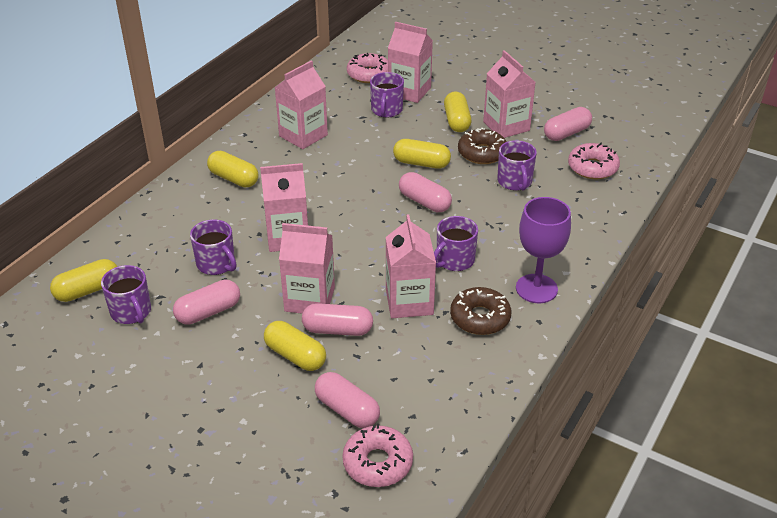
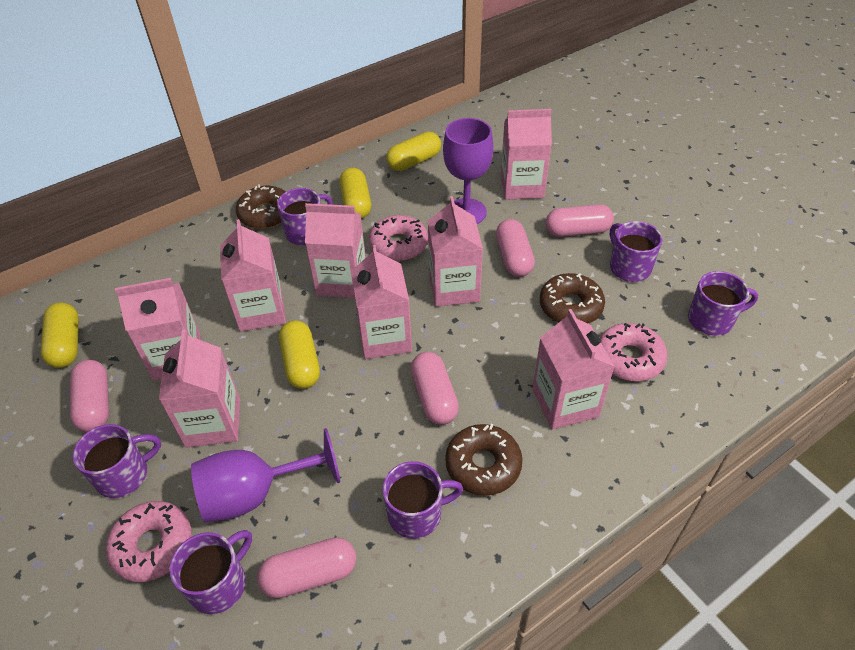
brown donut: [450,287,511,335] [458,127,507,164] = 2 -> [236,184,286,229] [445,424,522,495] [540,273,605,324] = 3
pink carton: [260,163,308,252] [274,61,328,149] [279,223,335,313] [386,214,436,318] [388,22,433,103] [483,50,535,138] = 6 -> [115,278,201,381] [159,329,240,448] [220,219,286,332] [305,203,366,298] [351,245,412,359] [428,196,483,307] [501,109,552,200] [532,309,615,430] = 8
purple goblet: [516,197,571,303] = 1 -> [191,428,340,523] [443,118,494,224] = 2
purple mug: [101,265,151,324] [190,219,236,275] [370,72,404,118] [434,216,478,271] [497,140,537,191] = 5 -> [73,424,161,498] [169,530,252,614] [277,188,333,245] [382,461,463,539] [610,221,663,282] [688,271,758,336] = 6
yellow capsule: [50,259,117,302] [207,151,258,188] [264,321,326,371] [393,139,451,169] [444,91,471,132] = 5 -> [41,302,79,368] [279,320,320,389] [339,168,371,219] [386,131,441,171] = 4

